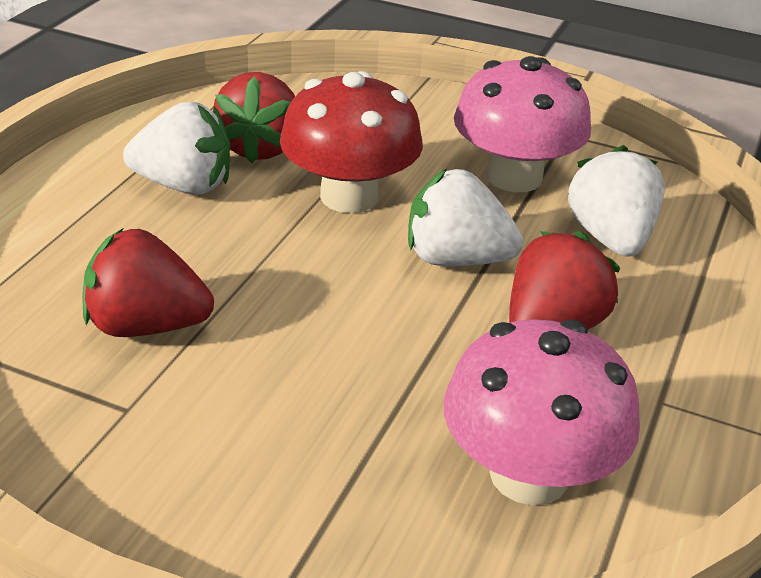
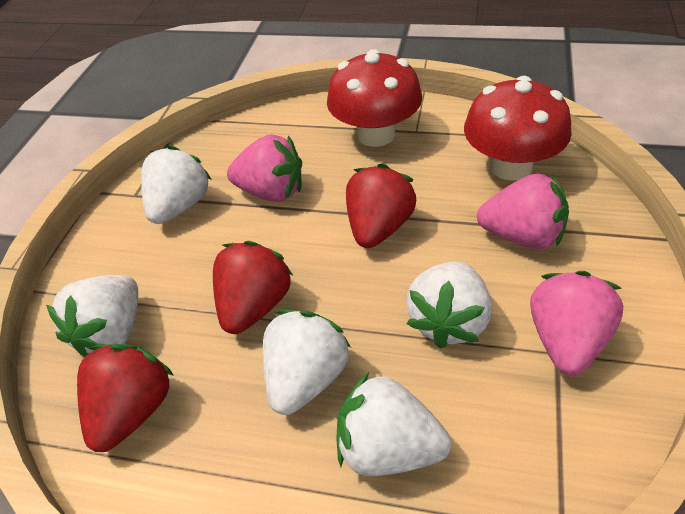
pink mushroom: [444,319,640,505] [454,56,591,192] = 2 -> none = 0
pink strawberry: none = 0 -> [227,134,302,202] [477,174,569,249] [530,271,623,375] = 3
red mushroom: [280,71,423,213] = 1 -> [327,49,422,147] [464,76,572,181] = 2
white strawberry: [123,102,230,195] [408,169,523,266] [568,145,665,257] = 3 -> [46,275,138,357] [141,145,212,224] [263,310,351,415] [336,372,451,476] [406,261,492,348] = 5

